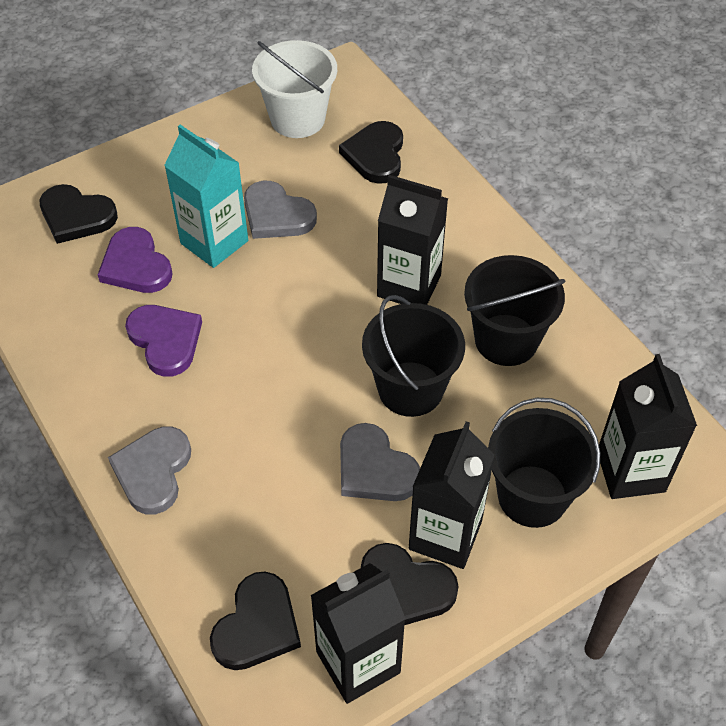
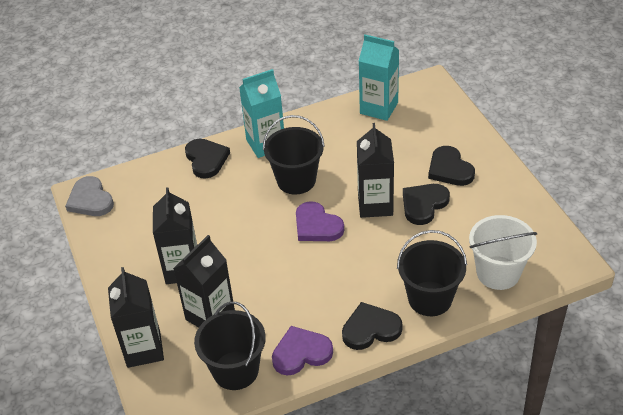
grey heart: [108,426,191,515] [244,181,317,239] [340,423,420,501] = 3 -> [65,176,114,216] = 1
turquoise carton: [164,124,248,268] = 1 -> [239,69,284,158] [359,34,399,121] = 2

